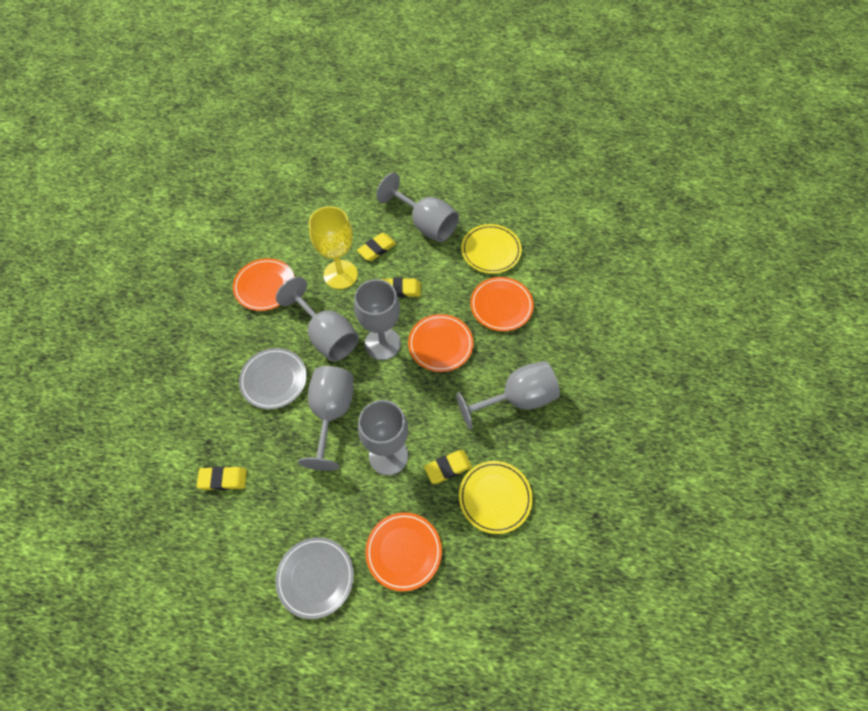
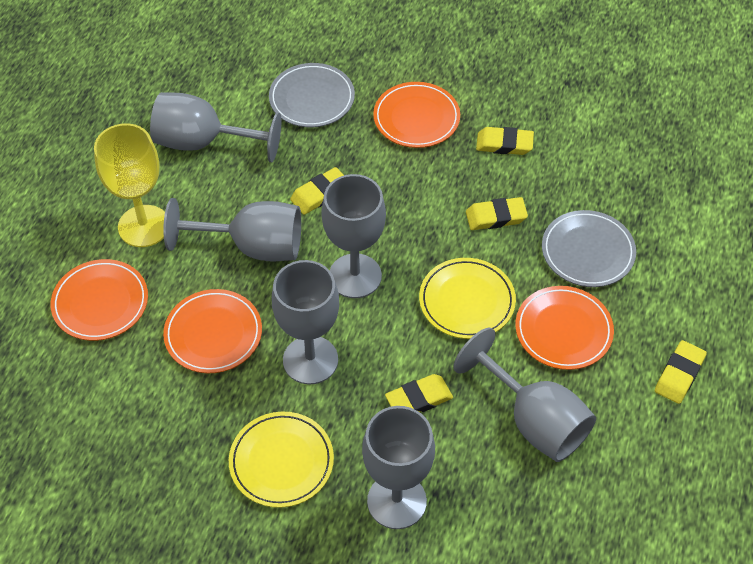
yellow eraser: [197,466,247,490] [357,233,396,261] [382,278,421,298] [424,450,472,484] = 4 -> [290,167,344,215] [385,374,453,412] [466,197,528,230] [476,127,534,155] [655,340,707,404] = 5

